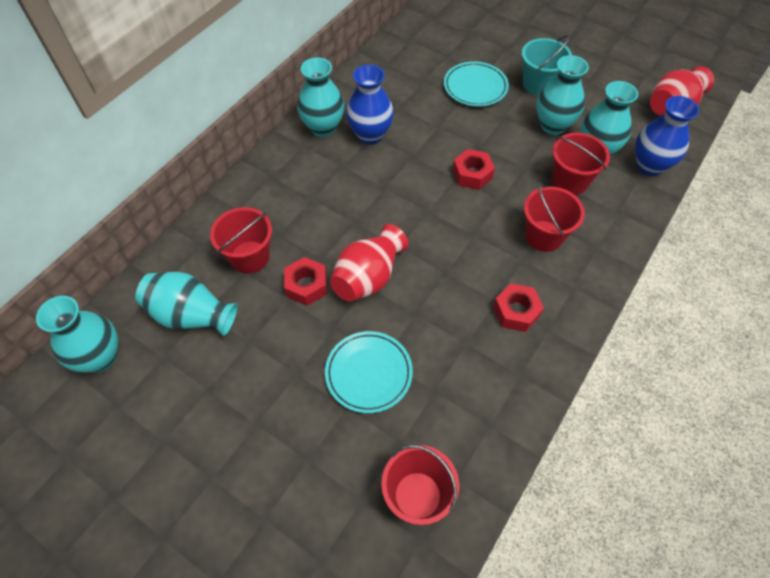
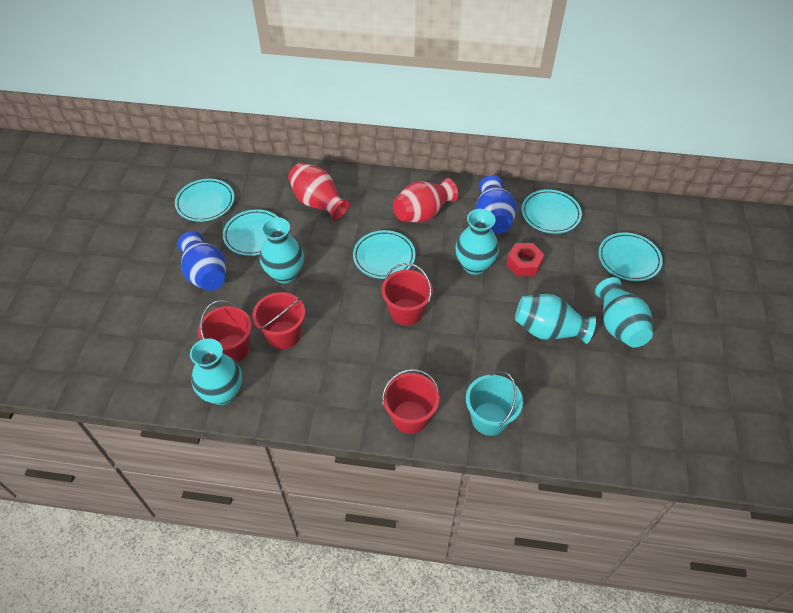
red nut: [284,257,327,306] [453,149,495,190] [493,283,544,332] = 3 -> [506,243,544,277] = 1
turquoise plate: [325,331,413,413] [444,61,509,107] = 2 -> [175,179,234,222] [223,209,278,256] [353,230,415,279] [522,189,582,234] [598,233,663,281] = 5

